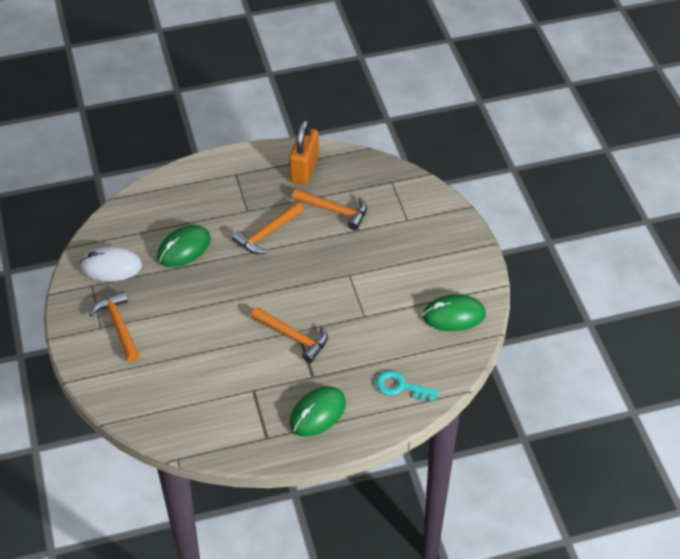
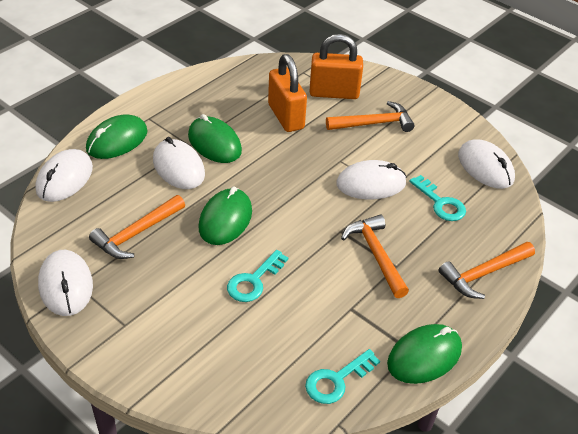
green mouse: [157,225,211,267] [290,386,346,437] [423,295,486,331] = 3 -> [86,114,147,159] [188,114,242,163] [199,187,252,245] [387,324,462,384] = 4
orange padlock: [289,120,319,185] = 1 -> [268,54,307,132] [310,34,363,99] = 2
turquoise key: [376,370,439,402] = 1 -> [227,250,288,302] [305,349,380,404] [409,175,466,221] = 3
white mouse: [80,246,142,282] = 1 -> [36,149,93,202] [38,250,93,316] [153,137,205,189] [336,160,407,200] [458,139,515,189] = 5

